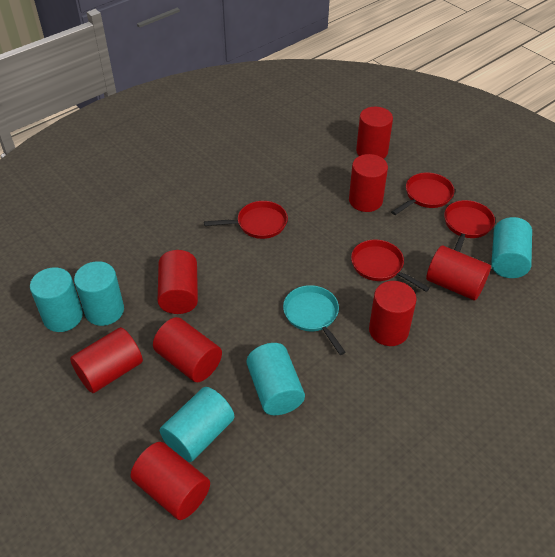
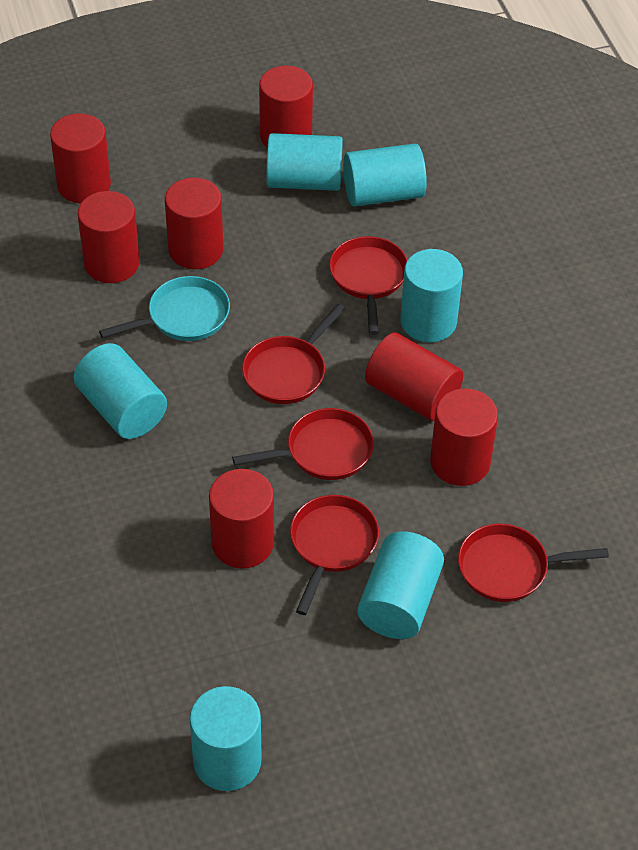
red cylinder: [70,327,143,393] [131,442,210,520] [153,317,222,382] [158,250,198,314] [349,154,388,212] [356,107,393,159] [369,281,417,346] [426,246,491,300] = 8 -> [50,113,111,203] [78,191,140,283] [165,178,223,269] [209,469,274,569] [259,66,313,148] [365,332,463,421] [430,388,498,486] = 7
red pan: [204,201,288,239] [351,240,430,292] [391,172,454,215] [444,200,495,252] = 4 -> [232,408,374,480] [242,304,345,404] [290,495,379,615] [329,236,408,335] [458,523,609,602] = 5
turquoise cylinder: [30,267,83,332] [74,261,124,326] [160,387,234,462] [246,343,305,415] [491,217,532,278] = 5 -> [74,343,167,439] [190,686,262,791] [266,133,343,191] [343,143,427,207] [357,531,444,639] [400,249,463,342] = 6

